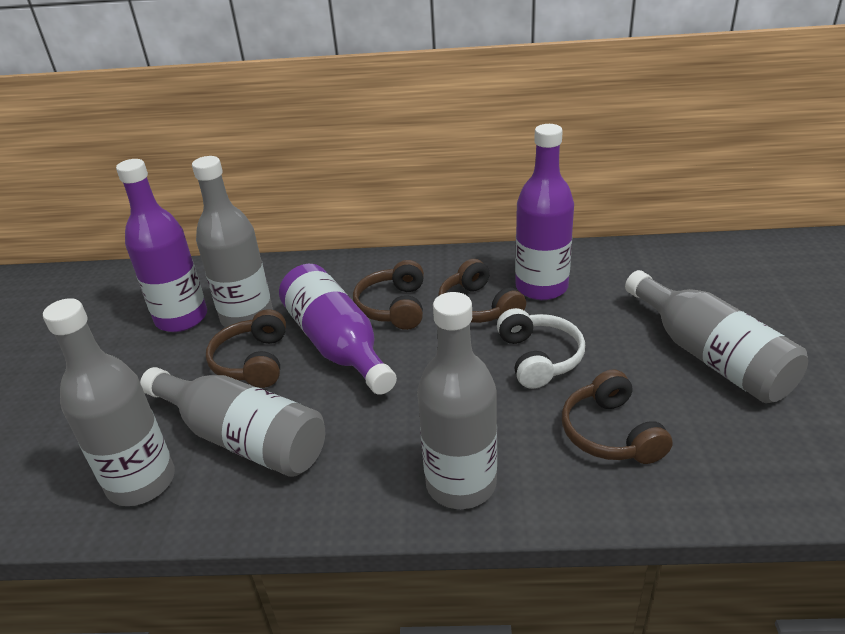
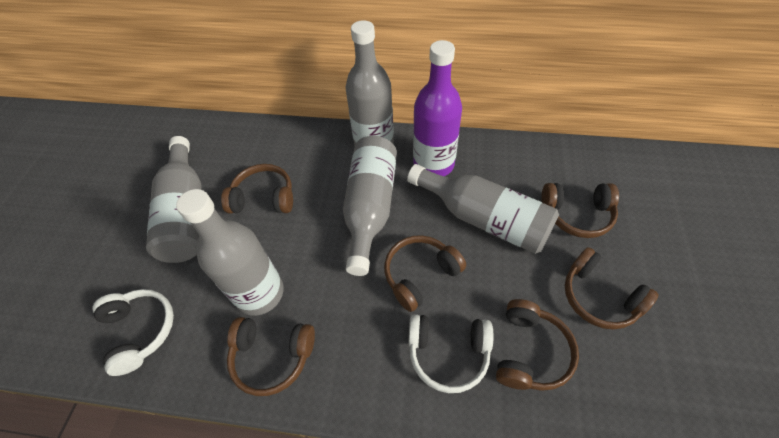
brown headphones: [206,309,286,388] [353,260,424,330] [438,259,526,323] [562,369,673,464] = 4 -> [221,164,293,214] [227,317,315,396] [384,235,466,312] [496,299,579,391] [541,183,619,238] [565,247,659,330] = 6
purple bottle: [116,159,207,332] [279,264,397,395] [515,124,574,300] = 3 -> [413,40,462,176] = 1
white headphones: [497,308,585,389] = 1 -> [92,289,174,376] [408,314,493,393] = 2

